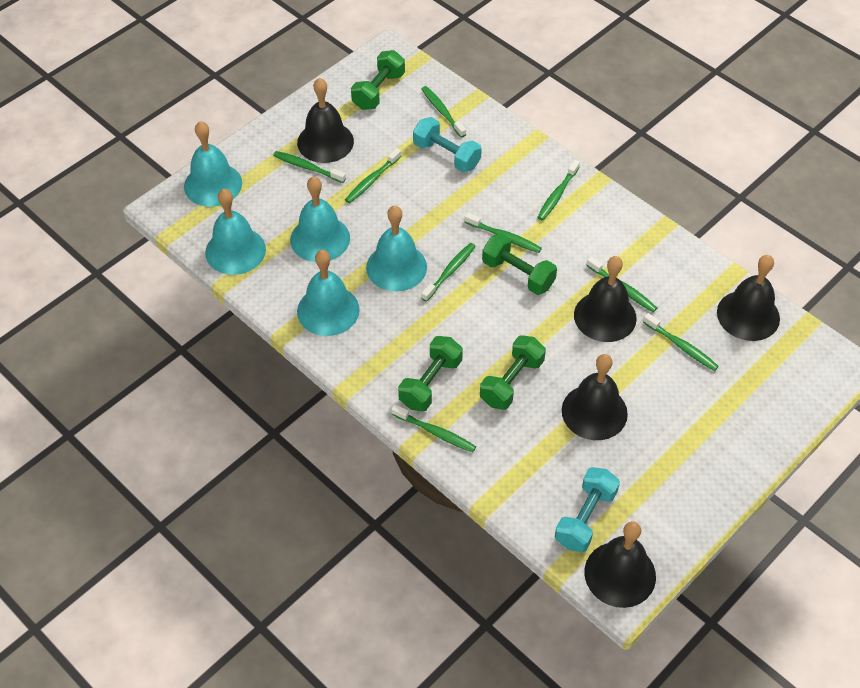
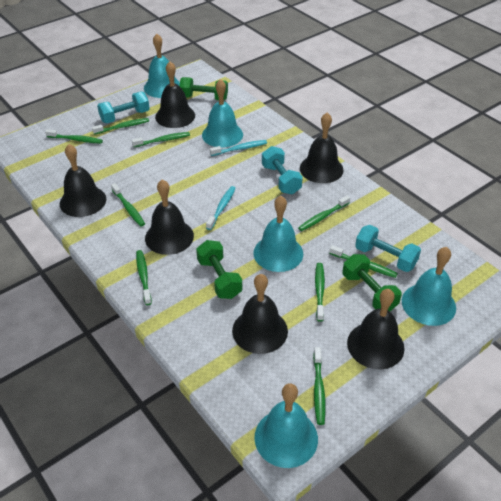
black bell: [297,78,354,163] [562,354,628,440] [574,256,637,342] [585,521,656,608] [717,255,780,341] = 5 -> [60,144,106,217] [145,179,194,255] [155,61,195,128] [232,274,288,354] [300,113,344,183] [347,289,405,369] = 6
green dumbbell: [351,50,405,110] [398,336,463,411] [480,335,546,410] [482,233,557,295] = 4 -> [179,77,228,100] [196,240,242,299] [342,254,402,311] = 3
turquoise dumbbell: [413,117,482,172] [555,467,620,552] = 2 -> [97,91,150,123] [262,146,303,194] [355,225,421,272] = 3
turquoise toothbrush: none = 0 -> [206,186,235,230] [210,140,267,156] = 2

